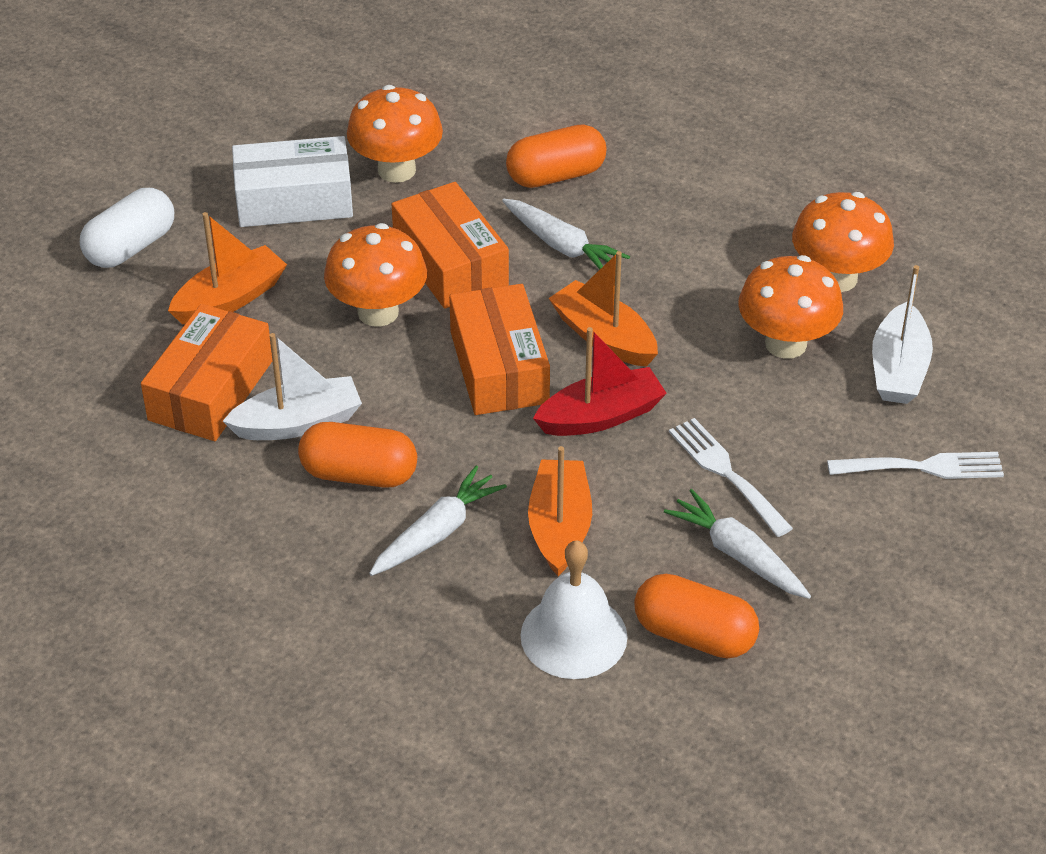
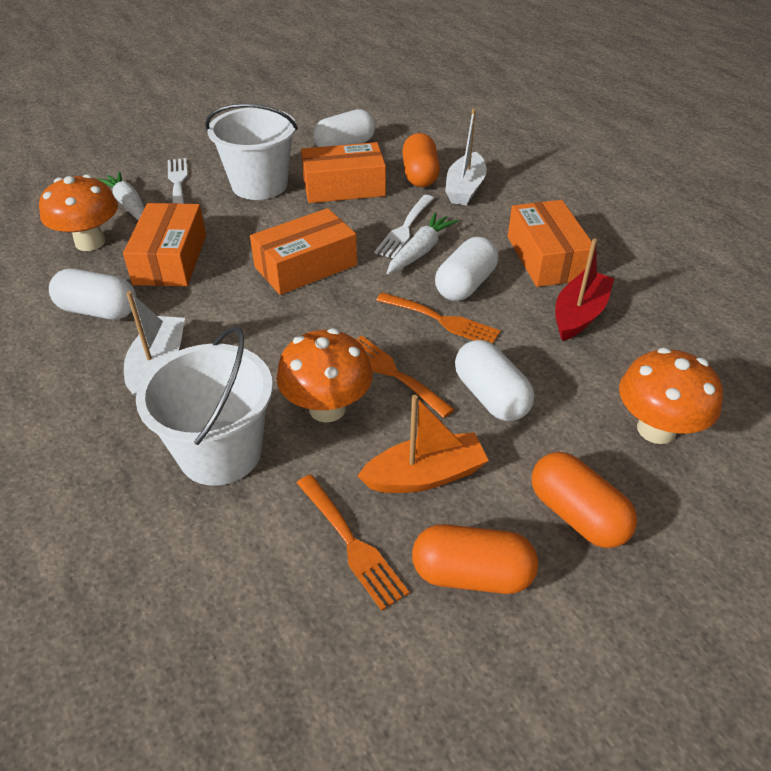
orange boat: [168,212,287,324] [528,446,592,576] [548,251,658,367] = 3 -> [358,395,489,493] = 1
orange box: [141,304,272,441] [391,182,509,309] [449,284,550,415] = 3 -> [123,203,206,286] [250,208,357,295] [301,142,386,203] [508,200,592,287] = 4
orange fork: none = 0 -> [297,474,409,611] [356,335,455,418] [376,292,501,343] = 3
orange mushroom: [324,223,427,327] [347,85,443,183] [738,255,843,359] [792,192,894,292] = 4 -> [39,174,118,251] [276,328,373,423] [619,348,723,444] = 3
white bell: [520,540,627,679] = 1 -> none = 0
white box: [232,136,353,227] = 1 -> none = 0
white bucket: none = 0 -> [136,326,273,486] [205,103,298,200] = 2
white capsule: [80,188,174,268] = 1 -> [49,269,136,320] [313,109,376,147] [435,237,498,301] [455,340,534,421] = 4
white carrot: [369,465,507,576] [502,199,630,269] [664,489,811,599] = 3 -> [97,172,144,221] [387,213,458,274] = 2

